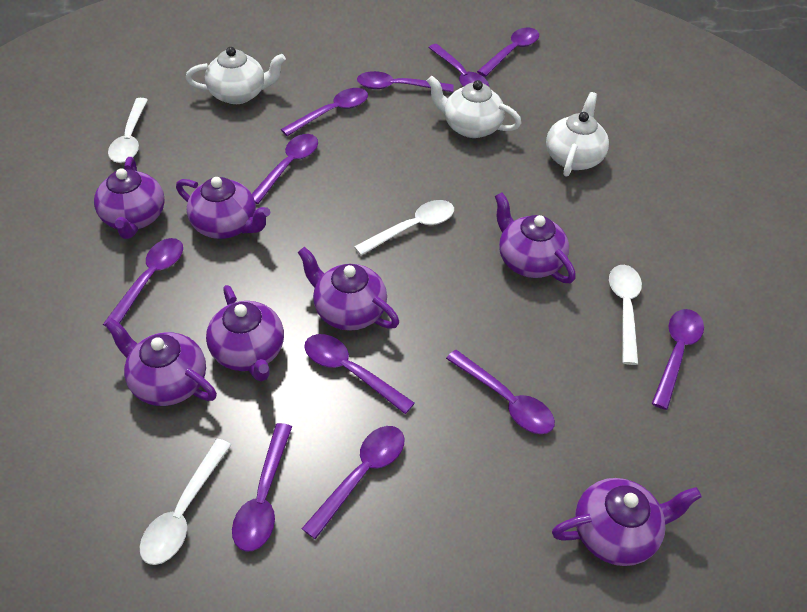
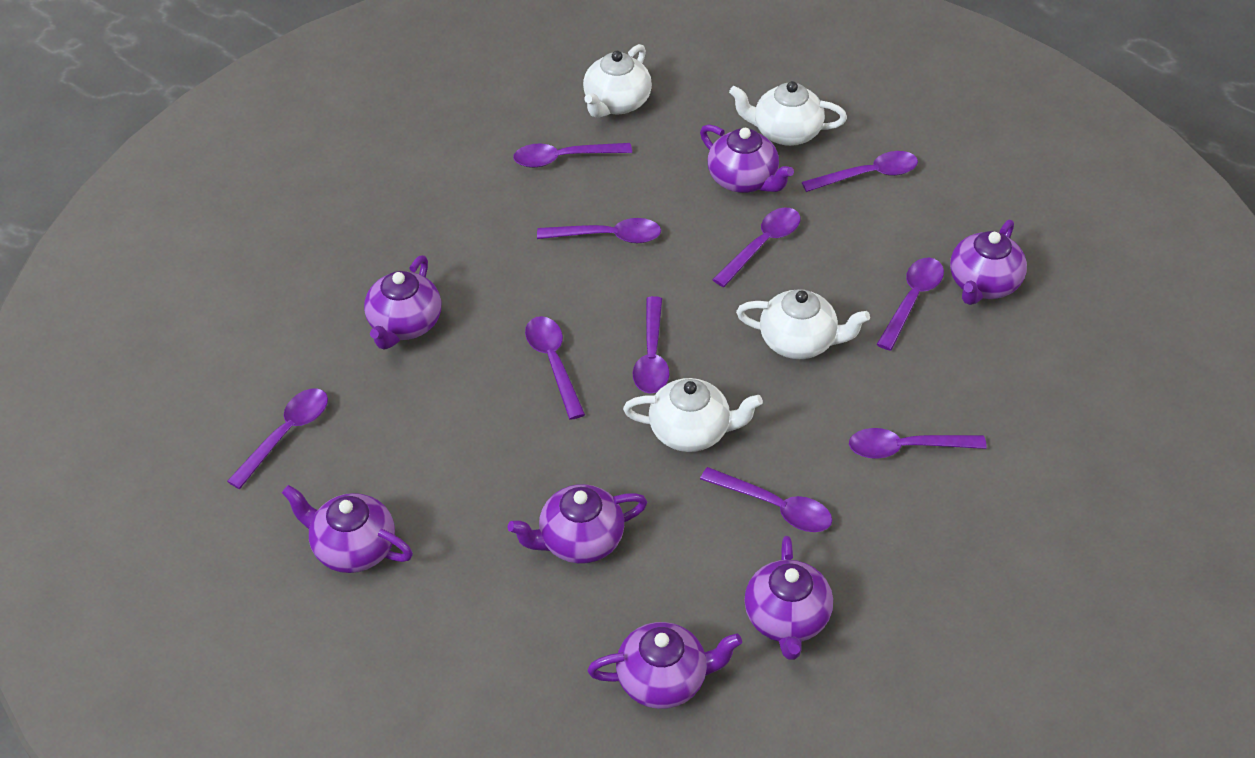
purple spoon: [103,238,183,326] [232,423,292,552] [252,134,318,204] [281,88,368,136] [302,426,404,539] [304,334,415,414] [357,71,454,92] [428,44,489,87] [446,350,555,434] [477,28,539,77] [652,309,704,410] = 11 -> [227,388,328,489] [513,143,632,168] [525,316,585,420] [537,218,661,243] [633,296,670,393] [700,467,832,532] [712,207,800,287] [802,151,918,192] [849,428,987,459] [877,258,944,351] = 10
white spoon: [108,98,148,163] [140,439,231,565] [354,200,454,256] [609,265,642,365] = 4 -> none = 0
white teapot: [185,47,286,104] [427,76,521,138] [546,92,609,177] = 3 -> [583,44,652,118] [623,378,763,452] [729,81,847,146] [736,289,870,359] = 4

